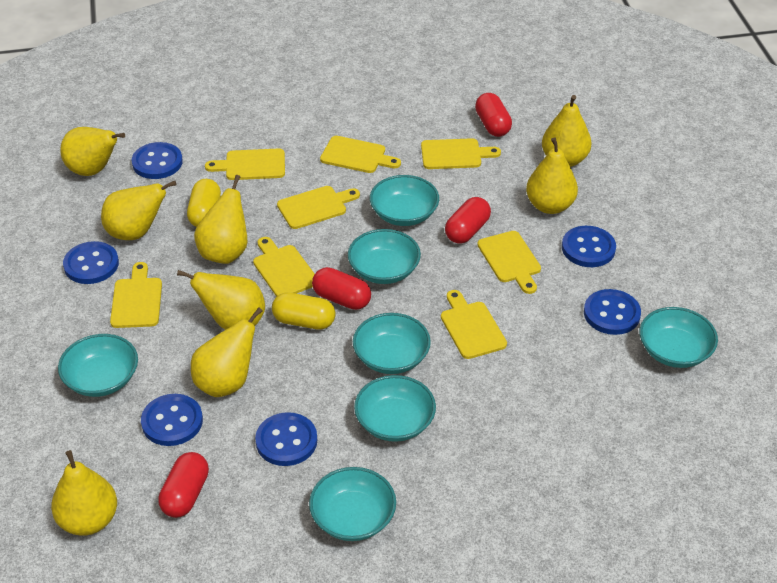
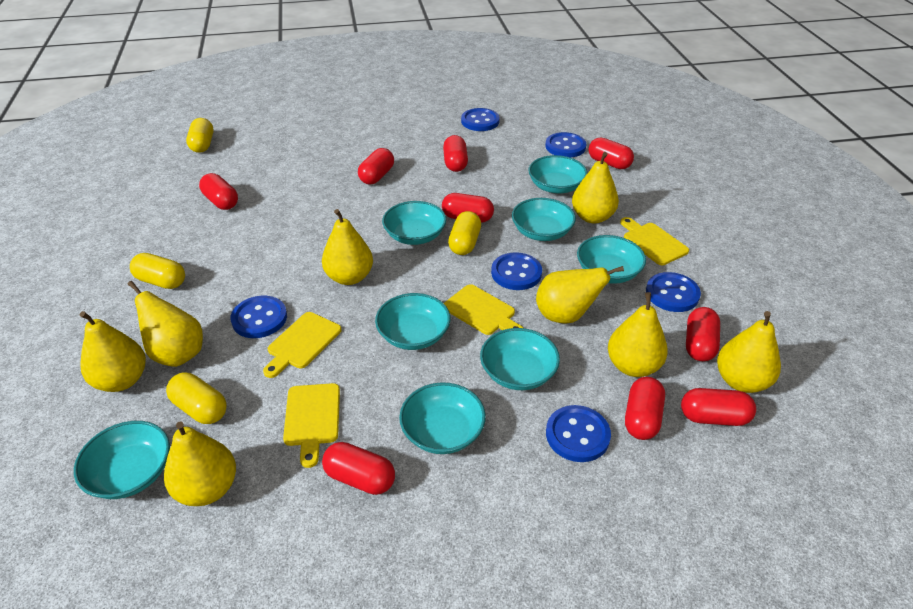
red capsule: [158,452,209,518] [312,267,371,310] [445,197,491,244] [475,93,512,137] = 4 -> [199,173,238,210] [322,442,395,495] [358,148,394,185] [442,193,494,223] [443,135,468,172] [588,137,634,169] [625,377,665,440] [681,388,756,426] [686,307,720,361] = 9
turquoise bowl: [58,334,138,397] [309,467,396,541] [348,229,421,284] [353,313,431,374] [354,375,436,442] [370,175,439,226] [639,307,718,368] = 7 -> [74,421,170,499] [375,293,451,350] [382,201,446,245] [399,382,486,454] [480,328,560,390] [512,198,576,241] [528,155,587,193] [577,235,646,284] = 8
yellow capsule: [187,179,221,227] [272,293,335,329] = 2 -> [130,253,185,289] [166,373,227,424] [186,118,214,153] [448,211,481,255] = 4
yellow cutting board: [110,262,162,328] [205,148,285,180] [253,237,315,297] [277,186,360,229] [320,136,401,173] [421,138,501,169] [441,290,507,359] [477,231,541,294] = 8 -> [263,312,342,378] [283,383,340,468] [444,284,523,335] [620,217,689,265] = 4

